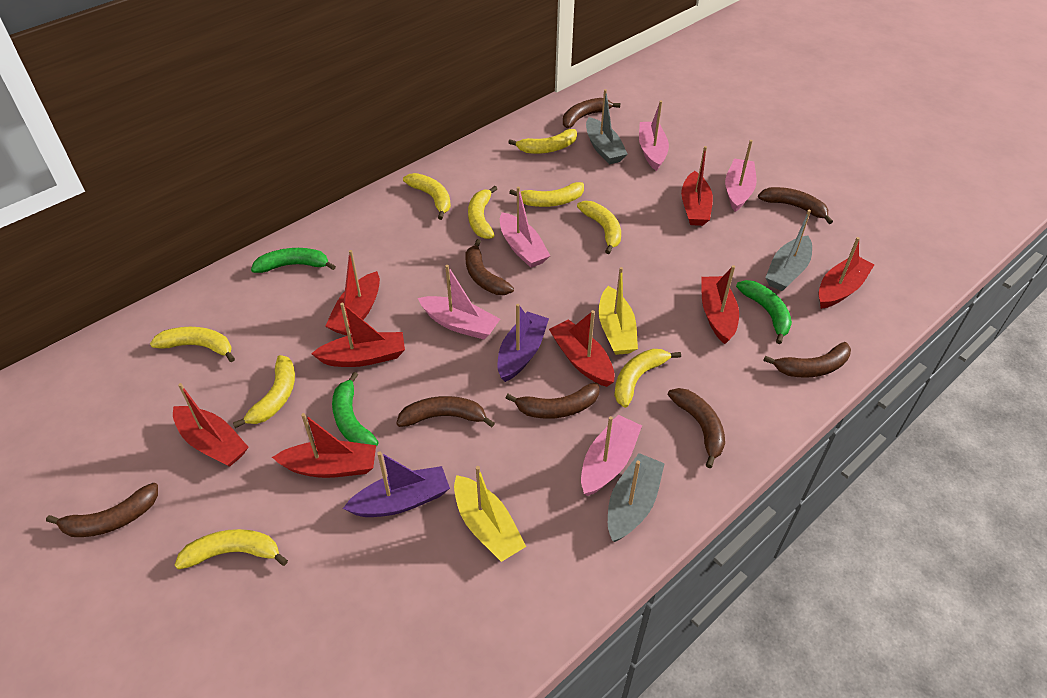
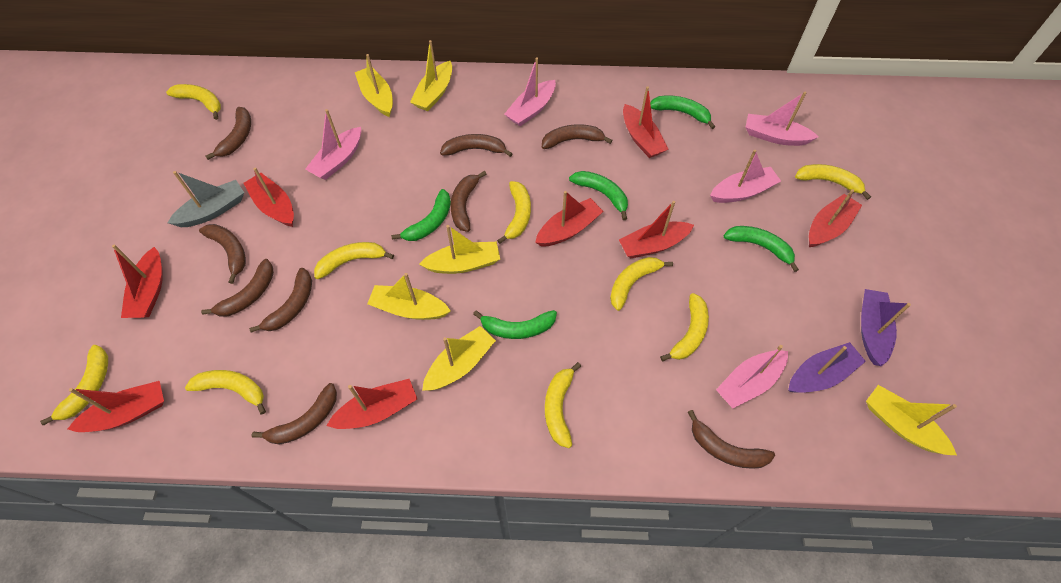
brown banana: [46,483,158,537] [396,396,495,427] [465,239,514,295] [506,382,599,419] [563,98,620,128] [668,388,725,468] [758,187,833,224] [763,342,851,378] = 8 -> [199,224,246,284] [201,259,274,317] [205,107,251,160] [249,268,312,332] [252,383,337,445] [440,134,512,157] [450,171,486,232] [542,124,613,149] [688,410,775,469] = 9
green banana: [251,248,336,273] [332,372,378,446] [736,280,792,344] = 3 -> [391,189,451,241] [473,310,557,339] [569,171,628,220] [650,96,715,129] [724,226,799,272] = 5
grey boat: [586,89,628,164] [608,453,665,542] [765,210,812,291] = 3 -> [168,171,244,227] = 1
yellow boat: [454,466,526,562] [599,267,638,355] = 2 -> [355,54,393,117] [367,273,451,320] [410,40,452,111] [419,225,500,274] [422,326,496,391] [866,385,957,455] = 6

